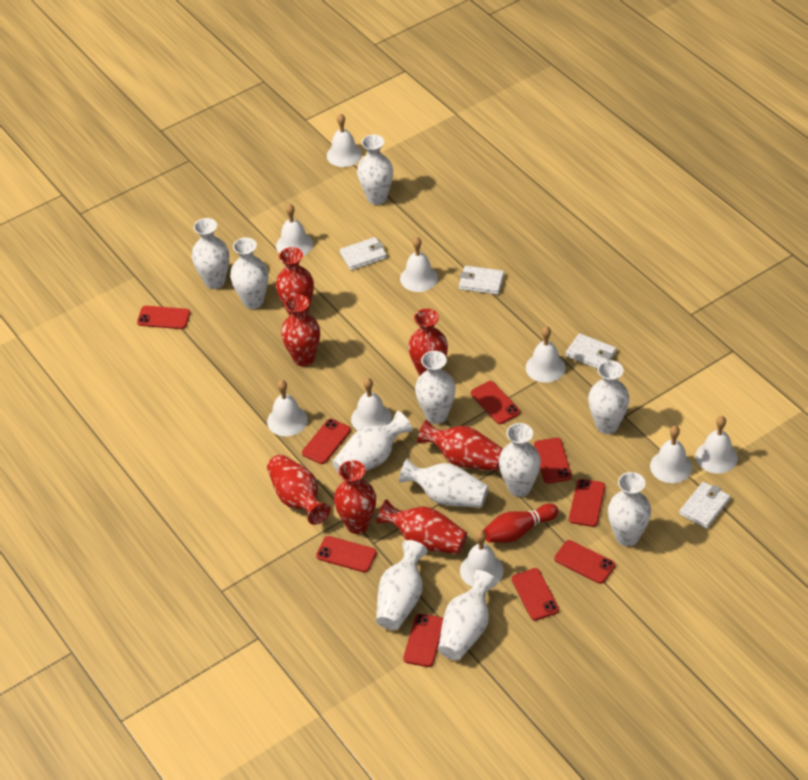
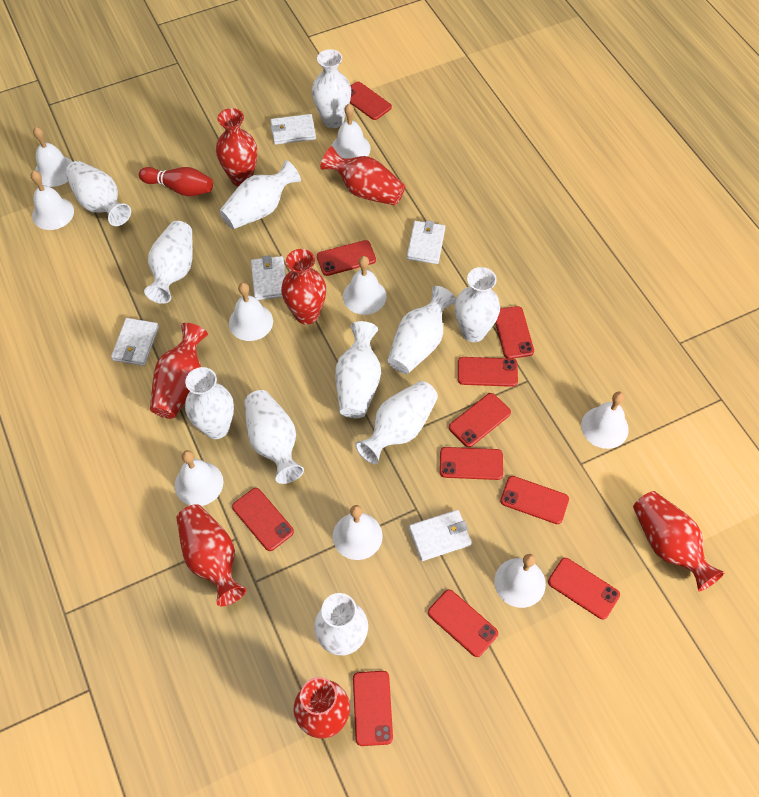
red phone: [137,306,190,329] [302,419,351,464] [316,536,377,572] [403,613,443,667] [471,381,520,424] [512,568,559,621] [534,438,572,484] [554,540,615,584] [569,479,605,527] = 9 -> [232,488,294,551] [317,240,376,276] [350,82,392,120] [353,671,393,746] [428,590,498,657] [440,447,503,480] [449,393,511,447] [458,357,518,387] [495,306,534,359] [500,476,569,524] [548,558,620,620] = 11
white wallet: [340,237,387,270] [459,266,504,295] [566,333,616,369] [679,482,730,529] = 4 -> [111,318,159,366] [251,255,286,300] [270,114,316,145] [407,220,445,264] [409,510,472,561] = 5

